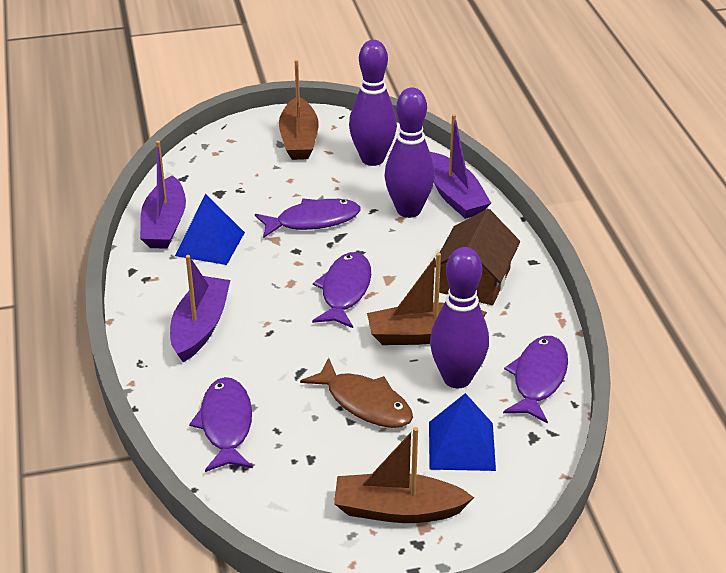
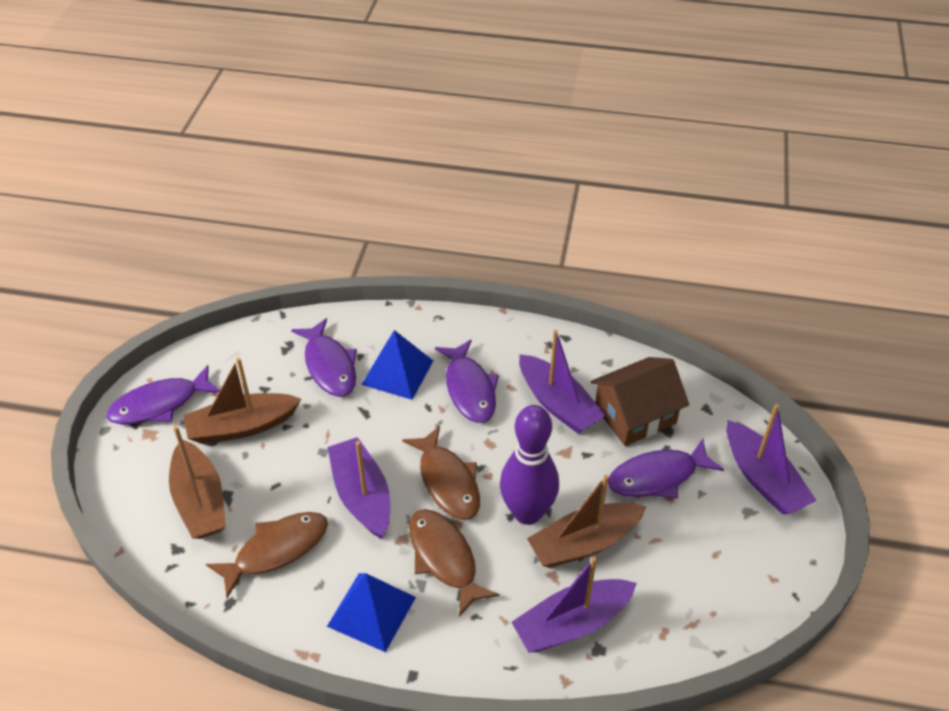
brown fish: [300,358,413,428] = 1 -> [206,512,328,598] [402,426,480,520] [409,509,499,617] = 3
purple boat: [140,141,186,249] [170,255,230,362] [430,114,491,219] = 3 -> [327,437,390,538] [511,557,637,652] [519,330,606,433] [726,404,816,514] = 4
purple bowling pin: [349,40,397,166] [385,88,435,218] [430,247,489,388] = 3 -> [500,405,559,525] = 1

